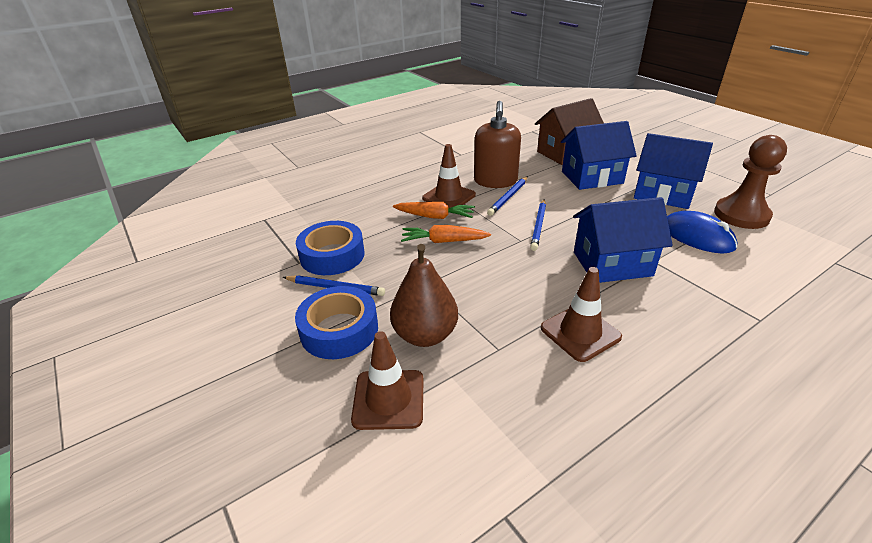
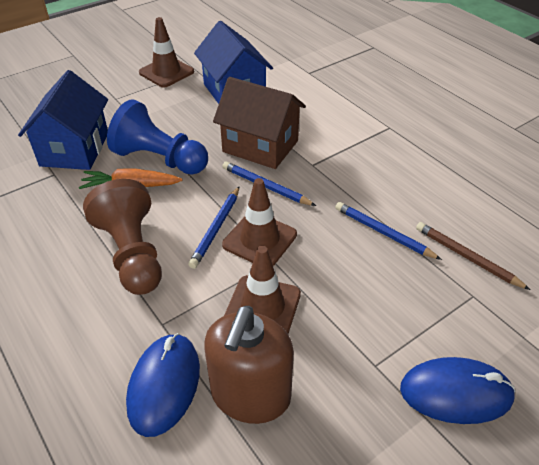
blue house: [561,121,637,190] [573,197,673,283] [634,133,713,209] = 3 -> [18,70,108,170] [194,21,273,104] = 2
blue mouse: [667,211,738,254] = 1 -> [126,333,200,437] [400,357,516,424] = 2
blue pawn: none = 0 -> [107,99,208,175] = 1
blue tape: [295,286,378,359] [296,221,365,275] = 2 -> none = 0
brown pear: [390,244,458,347] = 1 -> none = 0
brown pencil: none = 0 -> [416,222,530,290] = 1
orange carrot: [393,202,475,219] [401,225,491,243] = 2 -> [79,168,182,189] = 1

